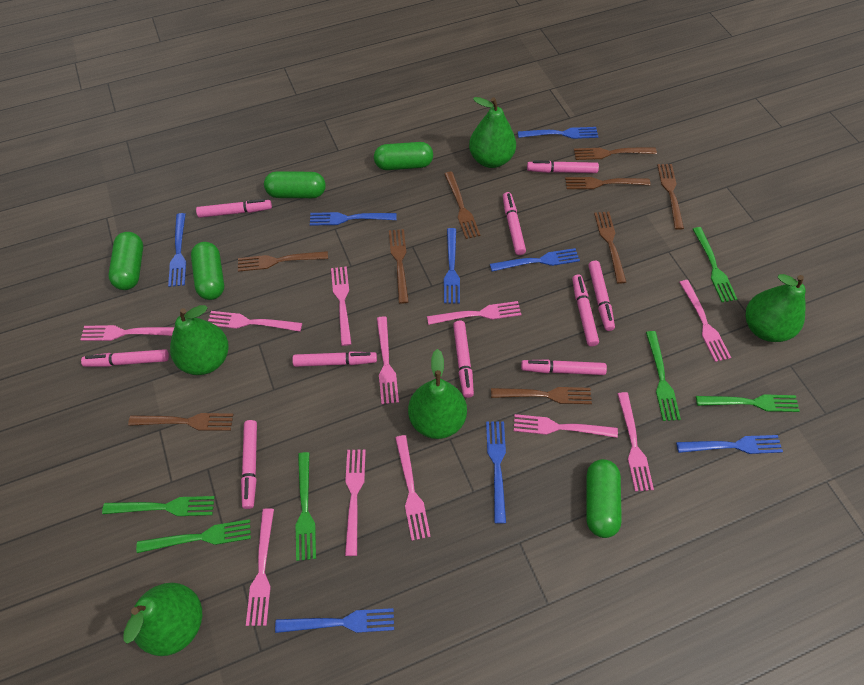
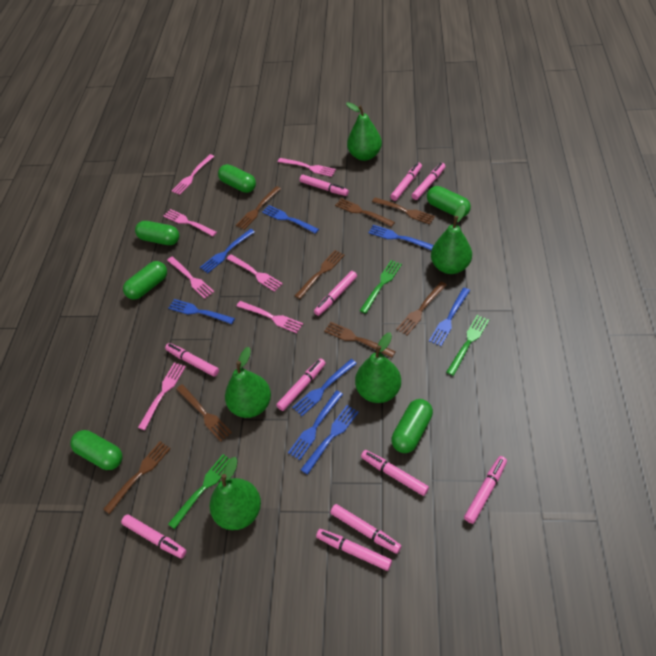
brown fork: [128,413,233,431] [238,251,328,272] [389,229,409,304] [444,172,480,239] [491,387,592,404] [565,177,651,189] [574,148,657,160] [594,212,626,284] [657,164,684,230] = 9 -> [103,441,171,514] [176,384,232,442] [236,186,281,230] [295,250,345,299] [324,322,396,358] [335,198,395,227] [372,197,435,224] [396,282,447,335] = 8
green capsule: [108,232,143,290] [191,242,224,300] [264,171,326,198] [374,142,433,170] [586,459,622,538] = 5 -> [70,430,122,470] [123,261,167,300] [135,221,179,245] [218,164,256,193] [391,399,433,453] [427,186,471,217] = 6
green fork: [102,496,215,516] [136,519,251,553] [296,452,316,561] [646,331,681,421] [693,227,737,302] [696,394,800,412] = 6 -> [168,454,230,529] [359,260,402,313] [447,315,489,376] = 3
pink fork: [80,325,175,341] [208,311,302,332] [246,508,274,626] [331,266,352,346] [345,450,366,556] [377,316,399,404] [395,435,431,541] [427,301,522,325] [514,414,618,438] [617,392,654,491] [679,280,731,362] = 11 -> [138,363,186,430] [164,209,217,236] [167,257,214,299] [172,154,214,195] [227,254,283,292] [237,301,303,333] [278,158,336,177] = 7
pink marker: [81,349,169,367] [196,199,272,218] [241,420,257,509] [292,351,377,367] [453,321,474,398] [503,192,526,255] [521,359,607,375] [527,160,599,173] [572,275,599,346] [588,261,615,331] = 10 -> [121,514,187,558] [165,343,219,377] [276,358,326,411] [300,175,349,196] [314,271,357,316] [316,529,392,571] [330,504,401,554] [361,450,429,496] [390,162,422,201] [411,163,446,200] [464,456,507,524] = 11

